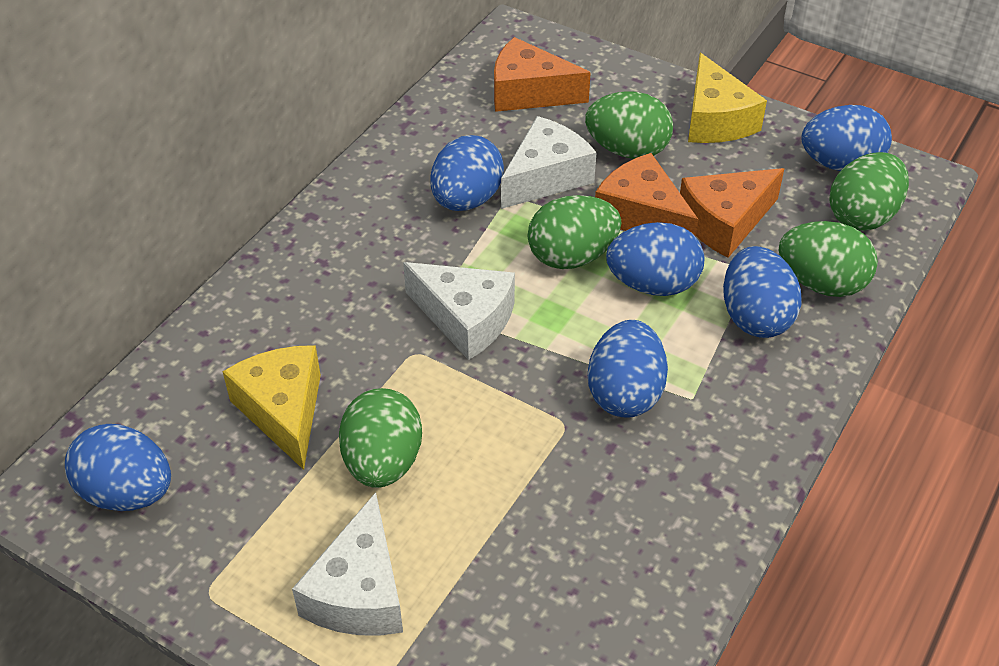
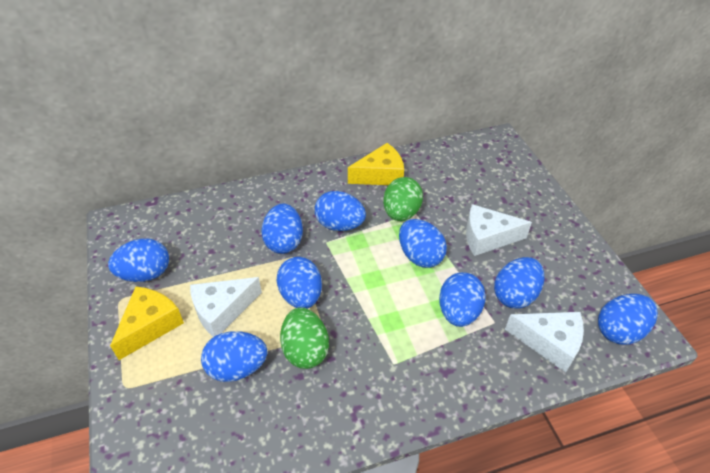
blue egg: [65,424,171,511] [430,135,504,211] [588,320,668,418] [606,222,704,296] [723,246,802,338] [801,105,892,171] = 6 -> [108,238,169,282] [201,331,267,382] [261,203,303,254] [277,257,322,309] [315,191,366,231] [399,219,447,268] [439,272,486,327] [494,257,545,309] [598,294,658,345] = 9
green egg: [339,388,422,488] [528,195,621,269] [585,91,673,159] [778,221,878,297] [829,152,909,231] = 5 -> [280,307,329,369] [383,177,423,221] = 2
orange cheese: [494,37,591,112] [595,153,698,237] [680,168,784,258] = 3 -> none = 0

